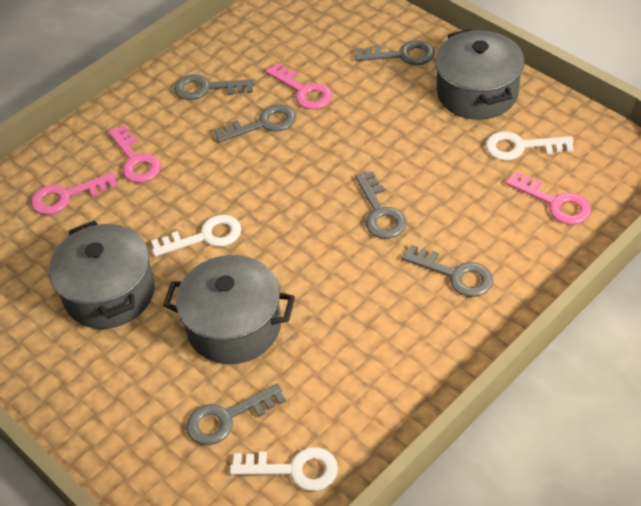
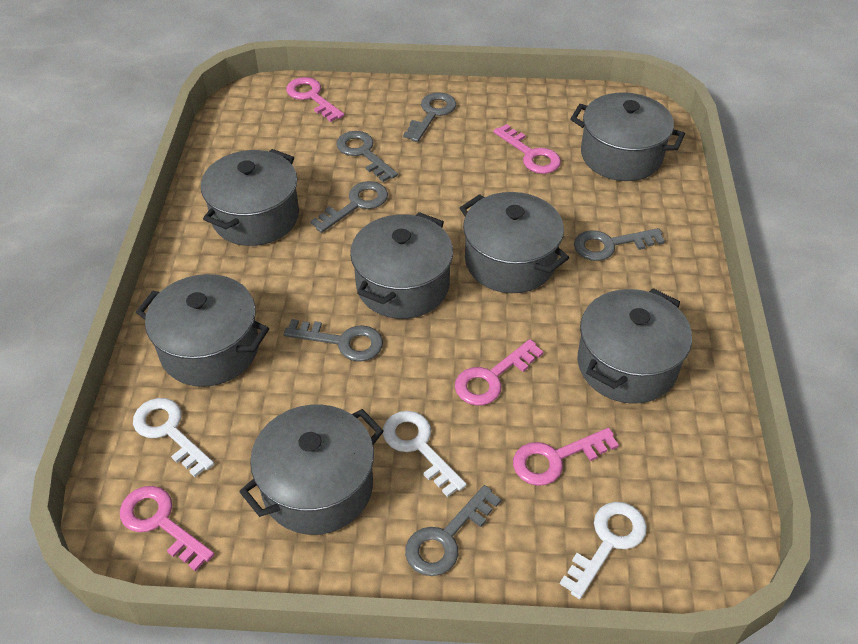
grey pot: [49,220,155,329] [163,255,295,364] [435,29,525,120] = 3 -> [136,274,269,387] [201,149,299,246] [239,404,384,535] [350,212,453,319] [460,192,569,293] [571,92,685,181] [577,288,692,404] = 7
pink key: [31,172,117,215] [108,125,161,183] [266,63,333,109] [505,171,591,225] = 4 -> [120,486,214,571] [286,77,344,122] [455,339,543,406] [493,124,561,174] [513,428,619,486] = 5

